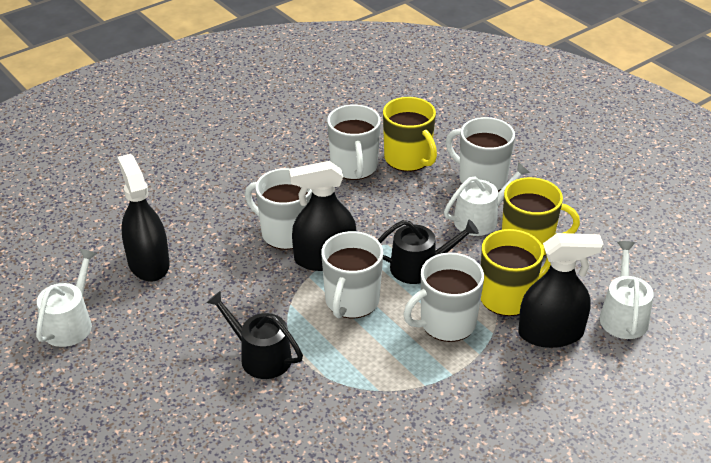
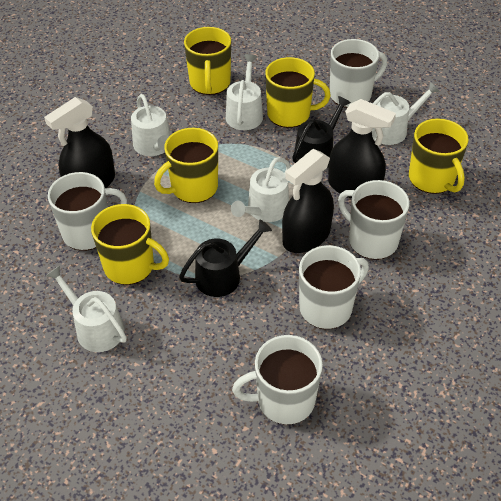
white watering can: [36,249,97,347] [444,162,530,236] [600,241,654,339] = 3 -> [46,265,127,352] [131,94,170,156] [226,54,263,130] [231,157,291,222] [372,81,440,145] = 5
yellow mug: [383,97,437,172] [481,229,551,316] [502,177,580,257] = 3 -> [91,204,169,285] [154,128,218,203] [184,27,231,95] [265,57,331,128] [409,118,469,194] = 5

